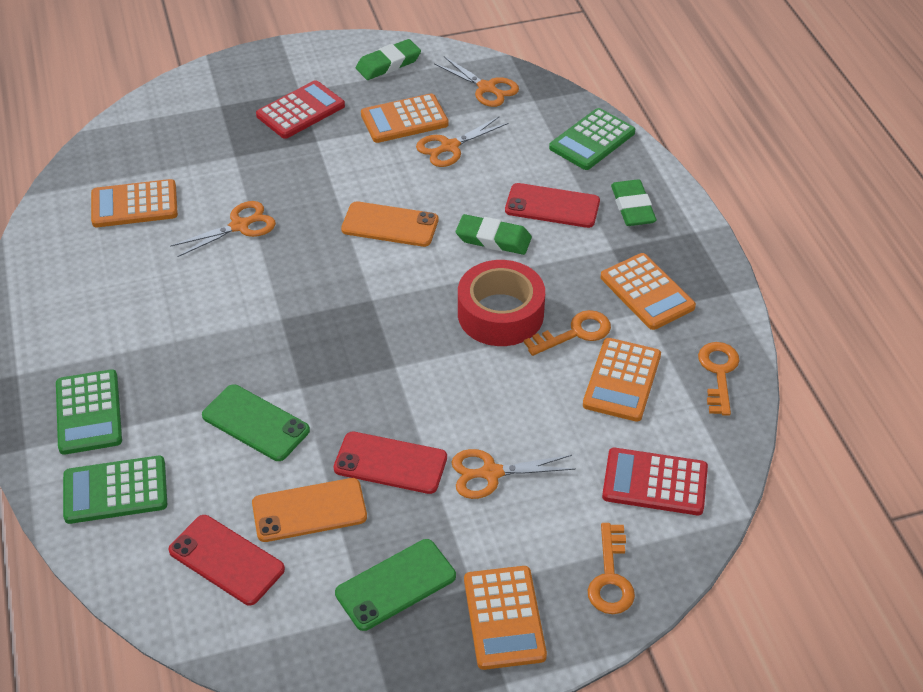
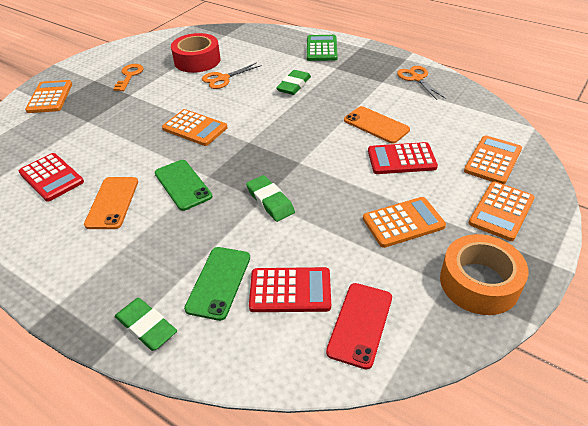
green calculator: [56,369,122,455] [63,456,167,524] [549,108,635,170] = 3 -> [307,35,338,61] = 1
orange key: [524,310,611,356] [588,523,635,614] [698,342,740,416] = 3 -> [113,64,143,91] = 1
orange scissors: [170,201,276,257] [416,116,509,167] [434,56,519,107] [451,449,576,499] = 4 -> [202,62,262,89] [397,66,446,100] = 2
orange tape: none = 0 -> [440,234,529,315] = 1
red calculator: [256,80,345,139] [602,448,708,515] = 2 -> [19,153,84,202] [249,267,331,312] [368,142,438,174] = 3
red phone: [168,515,285,605] [333,432,447,494] [505,183,600,228] = 3 -> [326,283,392,369] = 1

